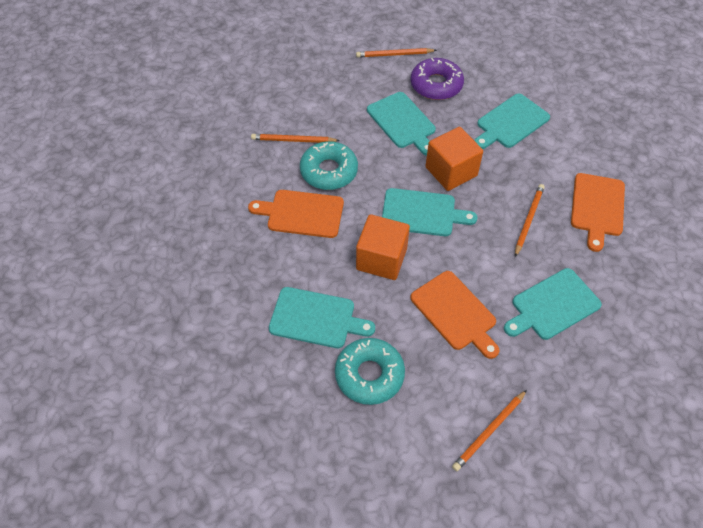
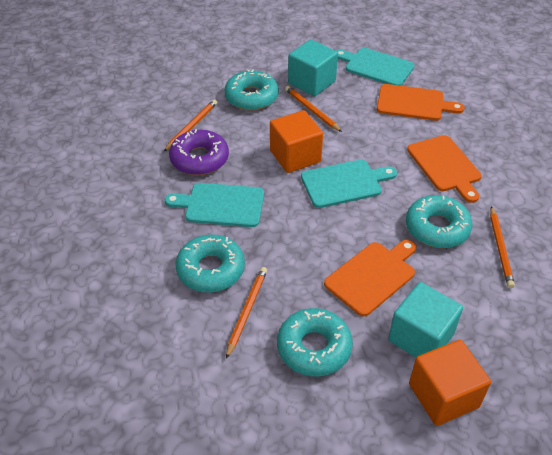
turquoise cube: none = 0 -> [288,39,338,97] [388,282,463,358] = 2
turquoise cutting board: [269,287,375,348] [367,92,436,156] [382,188,477,236] [475,94,550,149] [504,268,602,340] = 5 -> [165,183,264,227] [301,160,397,208] [336,48,415,86] = 3
turquoise donut: [300,141,358,190] [335,338,405,405] = 2 -> [175,235,245,292] [224,69,279,110] [277,308,353,376] [406,195,472,248] = 4

